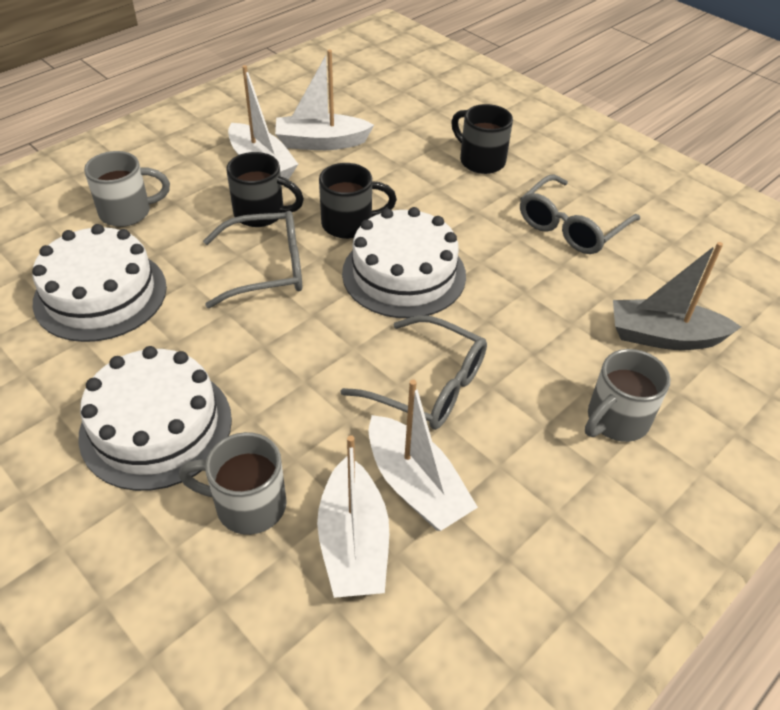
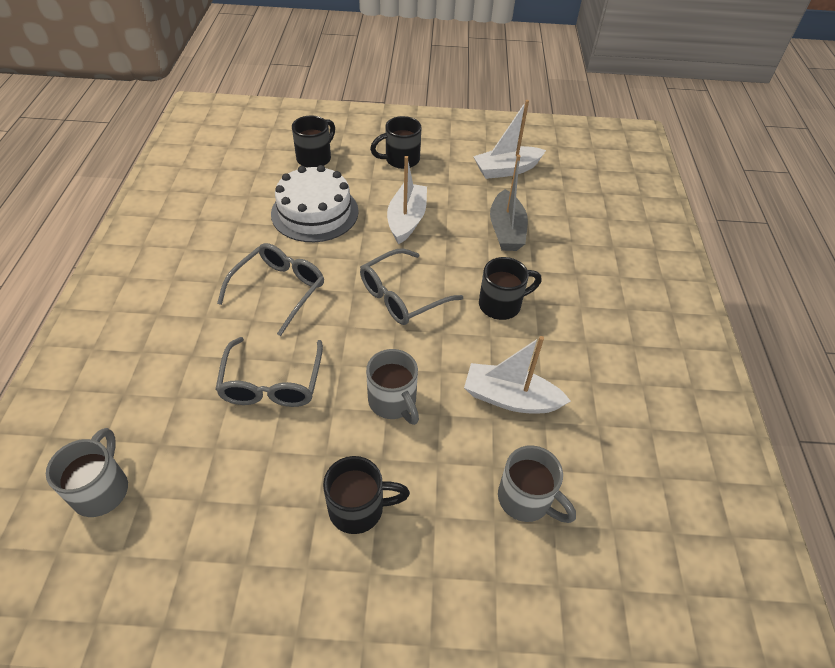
black mug: [226,152,304,227] [319,163,397,239] [451,104,513,174] = 3 -> [292,116,335,167] [323,456,410,534] [370,116,421,169] [479,257,542,320] = 4
white boat: [228,65,298,179] [275,50,374,150] [317,435,389,598] [368,379,478,531] = 4 -> [387,156,427,244] [464,336,571,413] [473,100,546,179] = 3
white cake: [32,224,167,342] [78,346,232,491] [342,207,466,318] = 3 -> [271,165,359,242] = 1

